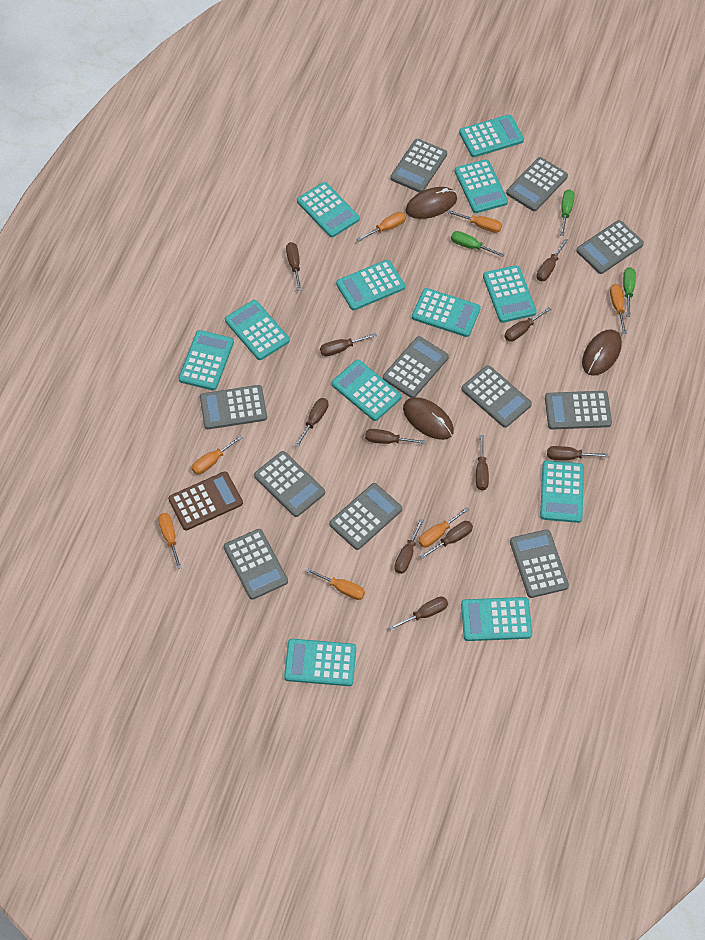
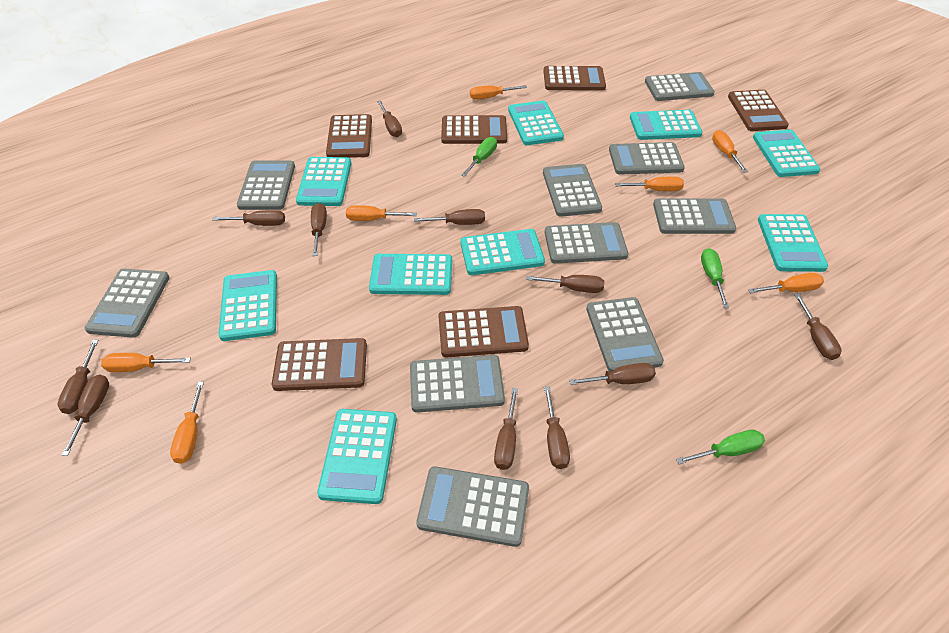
brown calculator: [168,471,243,531] = 1 -> [272,338,367,391] [326,114,372,158] [438,306,529,358] [441,115,507,144] [543,66,606,91] [728,90,789,131] = 6
brown mouse: [403,397,454,440] [406,187,457,219] [582,329,622,376] = 3 -> none = 0
grey calculator: [200,385,267,429] [224,529,288,600] [254,451,325,517] [329,483,402,550] [383,336,449,398] [390,139,447,193] [461,365,532,428] [506,157,568,211] [510,529,569,598] [545,391,612,429] [576,220,644,274] = 11 -> [85,269,170,338] [237,161,295,210] [410,355,505,413] [416,466,529,547] [543,164,602,217] [545,222,628,264] [586,297,664,372] [609,142,685,175] [645,72,715,101] [653,198,736,234] = 10
turquoise calculator: [178,330,234,390] [225,300,290,360] [284,639,356,686] [297,182,360,238] [332,360,402,421] [336,260,405,310] [412,288,481,337] [455,159,508,213] [459,115,524,157] [461,597,532,641] [483,265,537,323] [540,460,584,523] = 12 -> [219,270,277,341] [296,157,352,206] [317,409,397,504] [369,254,452,295] [460,229,545,275] [508,100,564,145] [630,110,702,140] [753,130,820,177] [758,214,828,272] = 9

